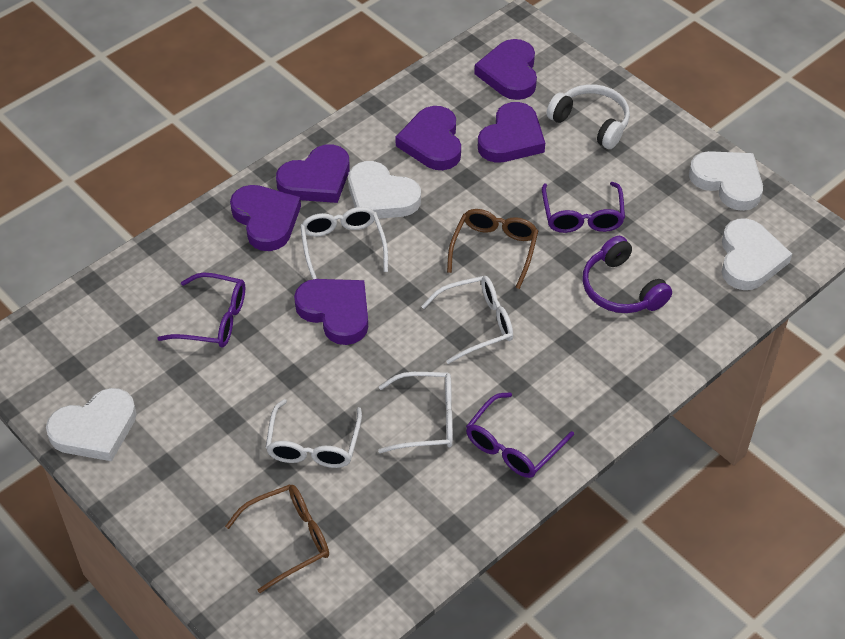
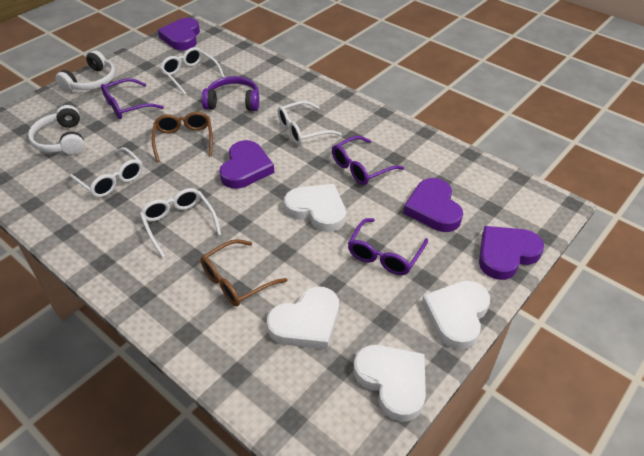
purple heart: [230,185,301,251] [276,145,350,203] [294,279,368,345] [396,106,461,170] [474,39,537,100] [478,102,545,163] = 6 -> [158,18,200,50] [219,140,275,189] [403,178,463,232] [479,226,544,280] = 4
white headphones: [546,84,630,149] = 1 -> [28,105,85,155] [55,50,115,92] = 2

